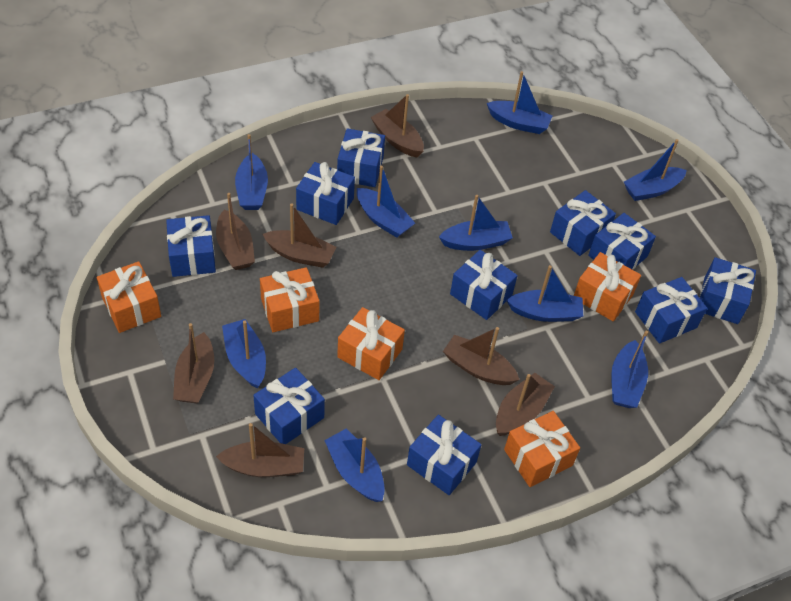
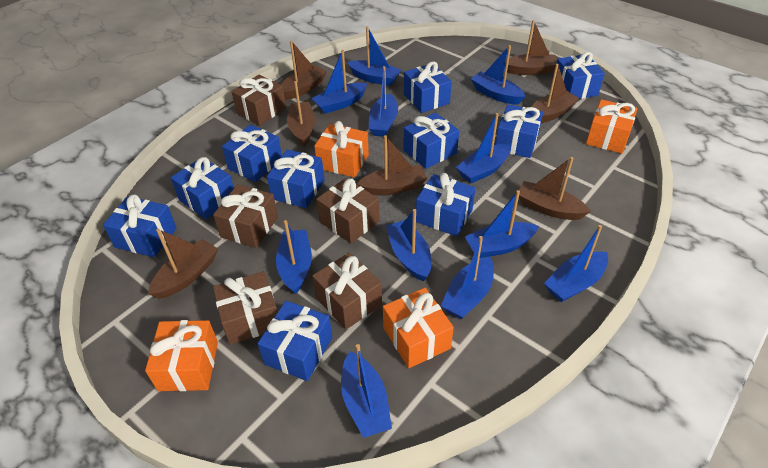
blue boat: [222,319,266,388] [235,134,268,210] [324,428,385,502] [357,166,415,238] [439,195,513,251] [487,71,552,134] [506,265,583,322] [611,331,648,408] [624,139,687,201] = 9 -> [276,220,312,295] [312,50,367,114] [341,344,392,438] [347,26,401,86] [369,66,398,137] [386,209,431,281] [441,236,494,319] [456,113,511,183] [465,190,539,258] [471,45,526,105] [544,225,608,302] = 11
brown gift: none = 0 -> [213,184,278,248] [213,271,278,345] [231,75,286,126] [312,252,382,329] [316,178,379,244] = 5
orange gift: [97,261,161,333] [260,267,319,332] [337,307,405,380] [504,411,580,487] [574,252,641,321] = 5 -> [145,320,218,391] [314,121,369,178] [383,288,454,368] [586,99,638,154] = 4

